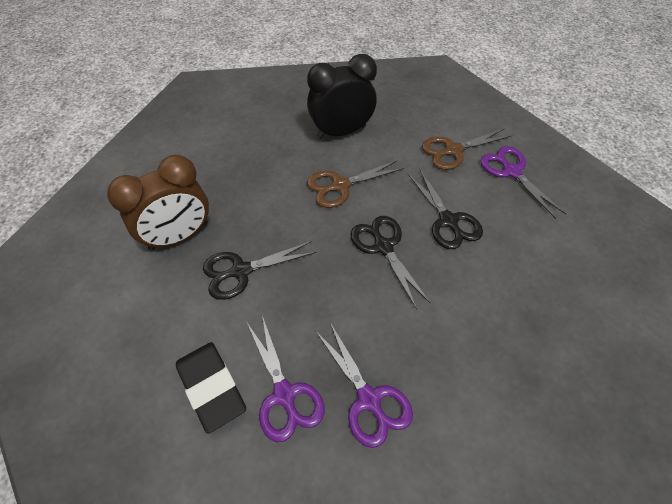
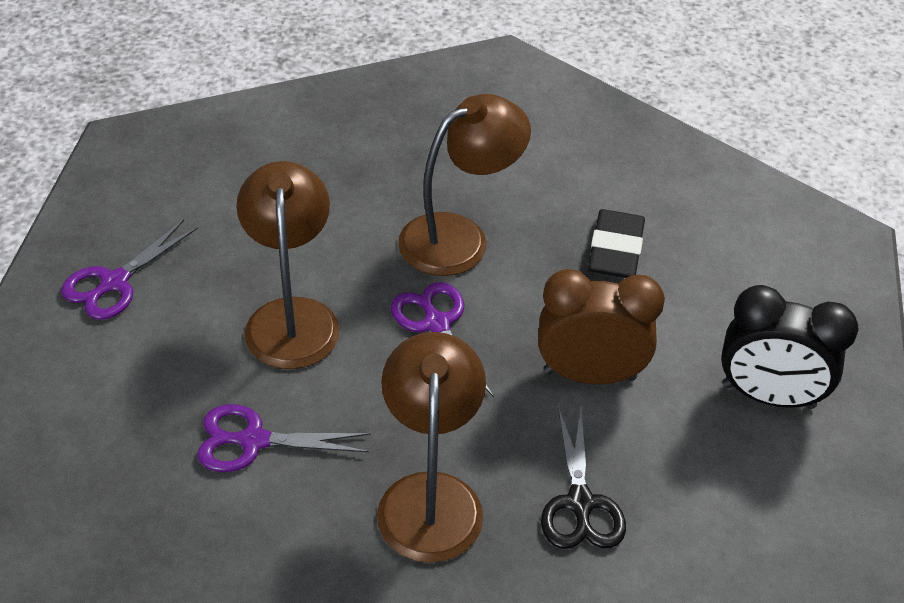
black scissors: [203,241,317,300] [351,216,431,309] [408,170,483,249] = 3 -> [541,406,626,549] = 1
brown lamp: none = 0 -> [236,161,340,369] [377,332,486,563] [398,94,531,276] = 3
brown scissors: [307,160,404,208] [422,128,512,170] = 2 -> none = 0

